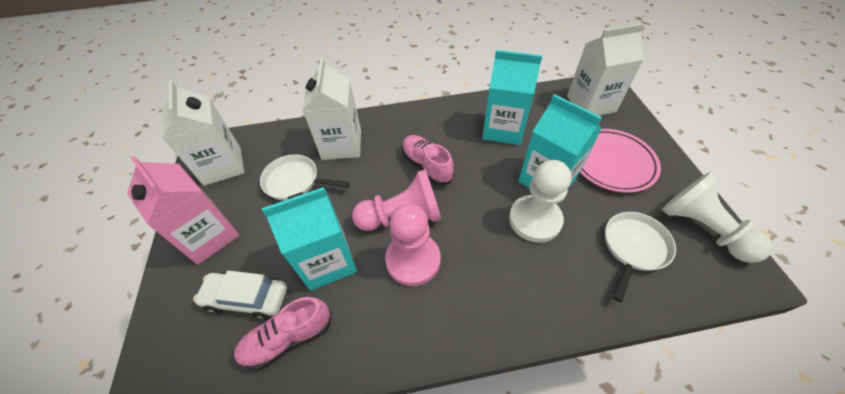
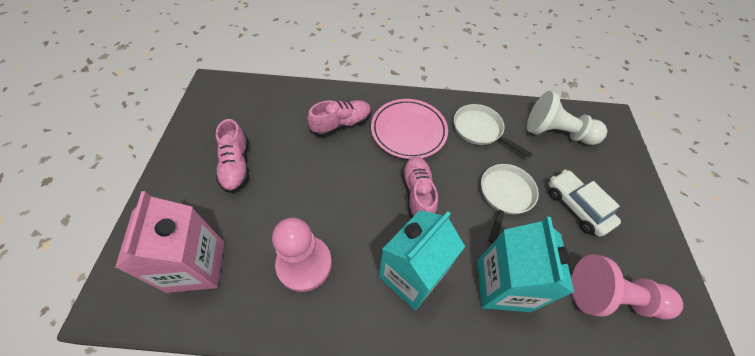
pink shoe: [234,297,331,370] [402,135,454,185] = 2 -> [216,119,249,193] [307,100,371,137] [402,156,438,218] = 3
turquoise carton: [262,187,357,291] [482,50,542,145] [518,94,602,189] = 3 -> [379,210,465,311] [478,217,574,312] = 2
white carton: [163,80,244,186] [302,57,361,160] [567,23,645,116] = 3 -> none = 0
white pawn: [509,160,572,243] [662,172,773,263] = 2 -> [527,91,607,145] = 1

